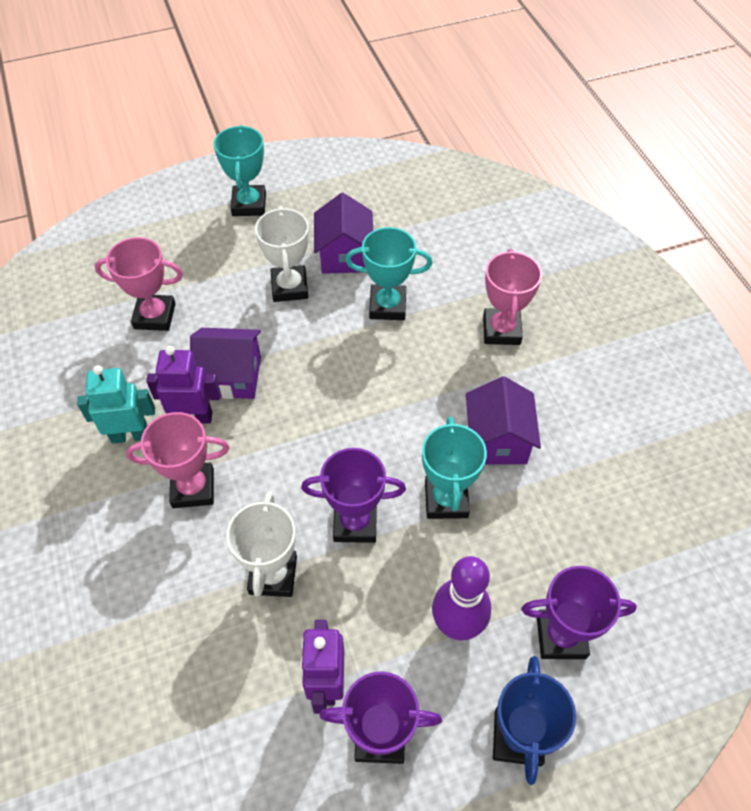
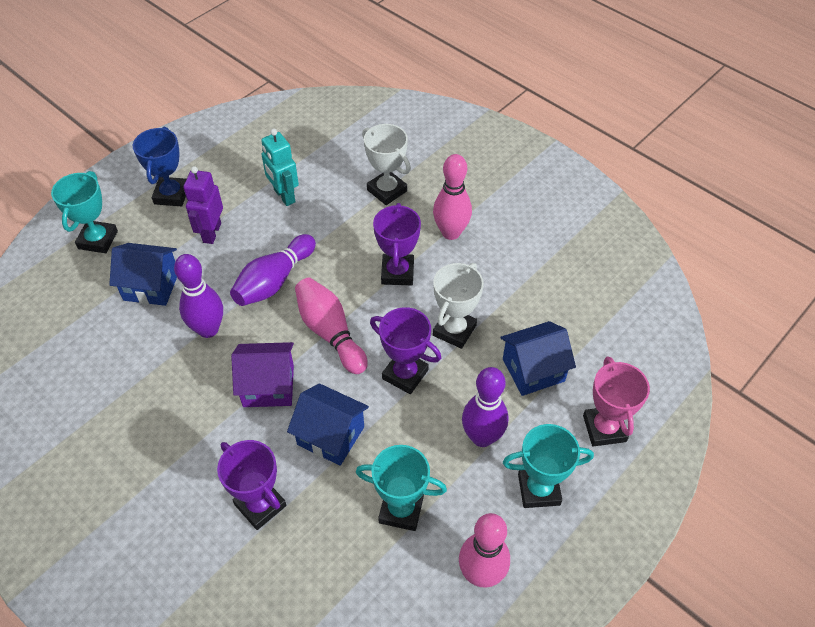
blue house: none = 0 -> [109,243,177,306] [287,384,369,466] [500,321,576,396] = 3
pink bowling pin: none = 0 -> [295,278,368,374] [433,154,472,240] [459,513,510,588] = 3
pink trophy: [94,237,183,331] [126,412,229,508] [483,249,542,345] = 3 -> [583,356,650,446] = 1
purple bowling pin: [432,556,491,640] = 1 -> [174,254,223,338] [230,234,316,306] [462,367,508,447] = 3
purple house: [190,328,261,399] [314,193,373,274] [466,376,541,465] = 3 -> [231,342,294,407] = 1
purple robot: [146,346,221,423] [300,620,344,714] = 2 -> [183,166,223,244] = 1

